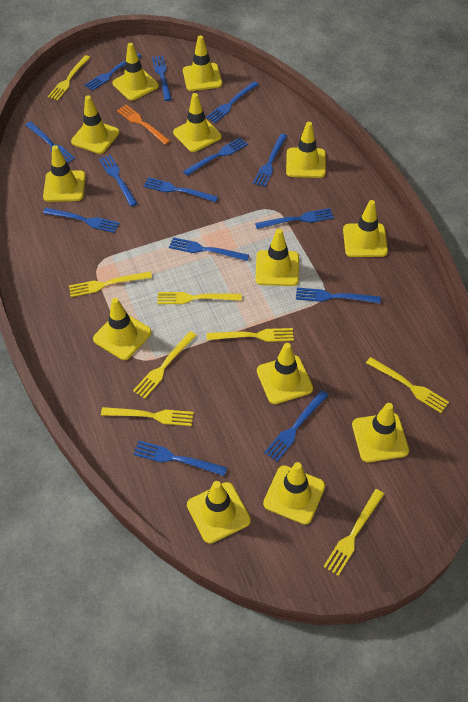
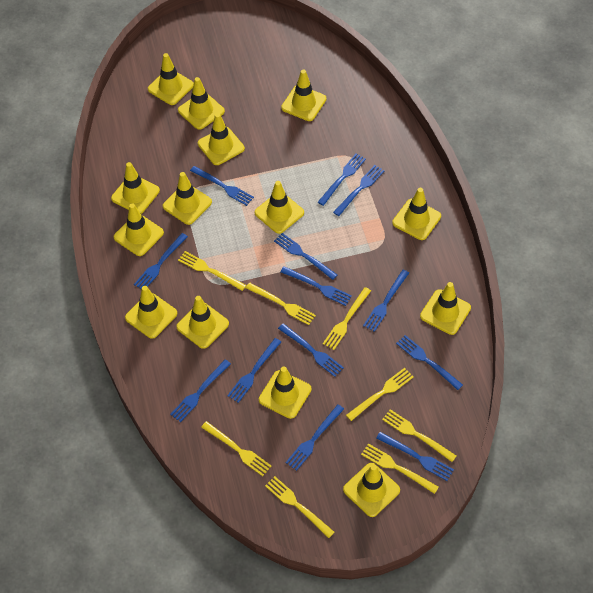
blue fork: [25,121,75,163] [43,208,119,233] [85,53,142,91] [99,155,138,206] [133,441,227,476] [143,177,218,202] [152,55,172,101] [169,237,249,261] [183,138,248,176] [206,81,259,123] [253,134,287,187] [255,208,334,229] [264,390,329,462] [296,288,381,303] = 14 -> [134,233,188,289] [170,359,231,422] [190,166,254,206] [227,338,281,403] [274,233,337,280] [278,323,344,377] [280,266,352,306] [286,404,344,471] [318,154,366,206] [333,165,384,216] [363,270,409,332] [376,432,454,481] [396,335,463,390] = 13
orange fork: [117,105,170,145] = 1 -> none = 0
yellow traffic cone: [43,145,86,202] [71,95,119,154] [93,298,152,360] [112,43,159,101] [173,93,222,152] [183,35,222,91] [187,481,251,544] [255,229,299,286] [257,343,313,404] [263,462,325,525] [286,122,326,178] [343,200,388,257] [352,403,409,462] = 13 -> [111,162,160,214] [114,203,164,256] [125,286,177,339] [148,53,194,105] [163,172,212,225] [176,296,229,349] [178,77,225,130] [198,113,245,165] [255,181,304,234] [259,366,311,419] [281,70,327,121] [343,463,400,517] [392,188,441,240] [420,282,471,335] = 14

